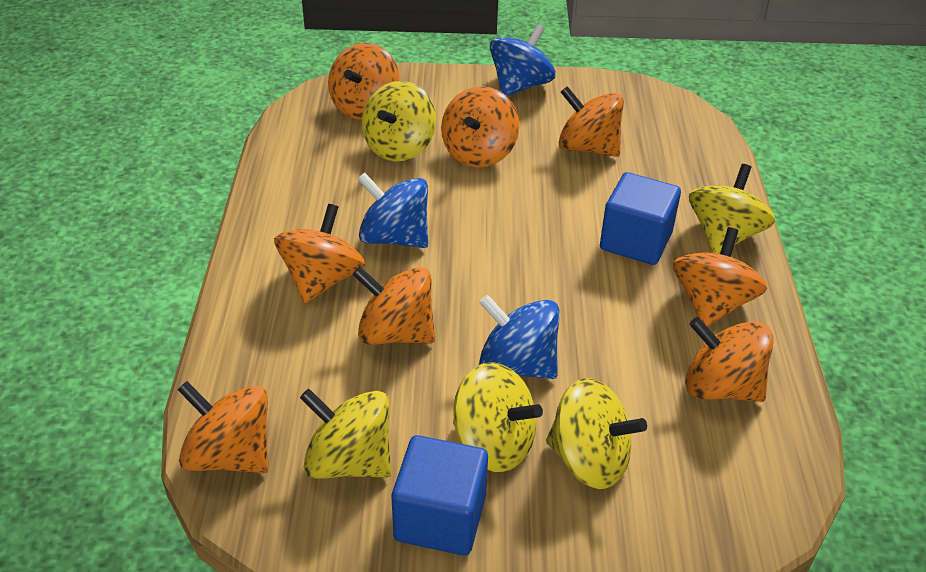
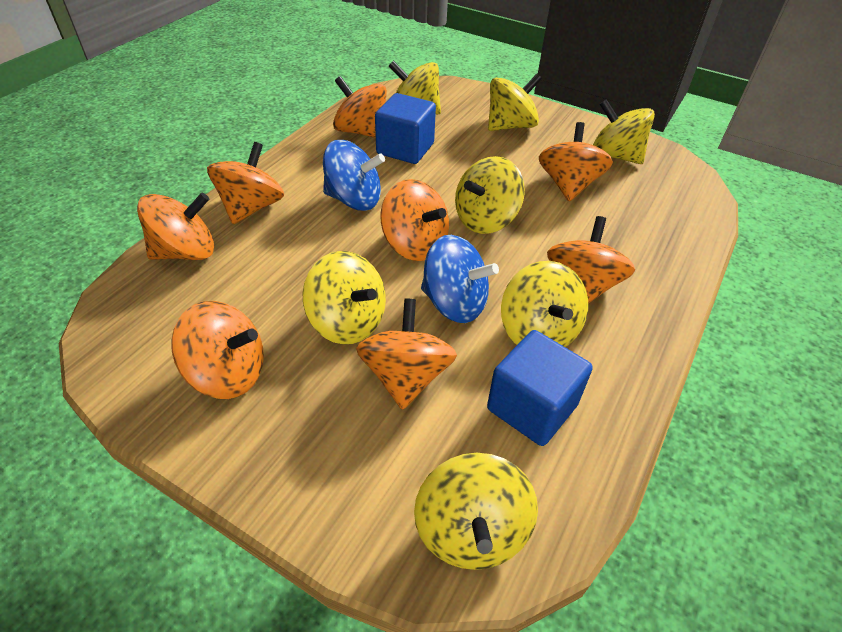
blue spinning top: [357,172,428,248] [479,294,560,379] [490,24,555,96] = 3 -> [323,140,385,211] [421,235,499,323] = 2
yellow spinning top: [300,389,391,479] [362,81,436,161] [453,362,543,472] [546,378,647,489] [689,164,775,254] = 5 -> [303,251,386,344] [389,61,441,114] [414,453,538,570] [455,156,525,234] [488,74,542,131] [501,261,588,347] [593,99,655,164] = 7

